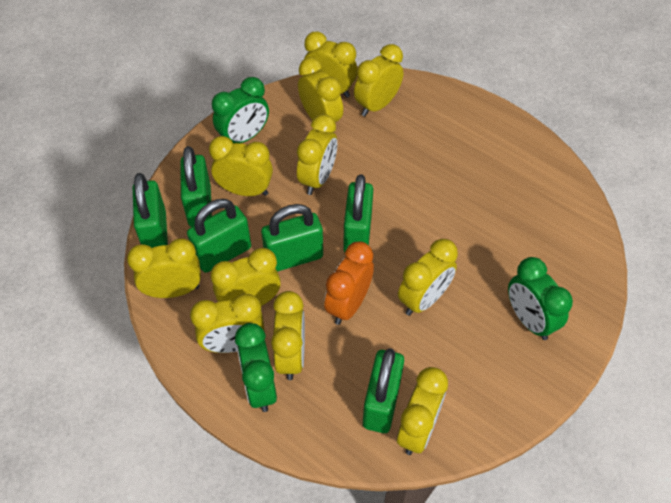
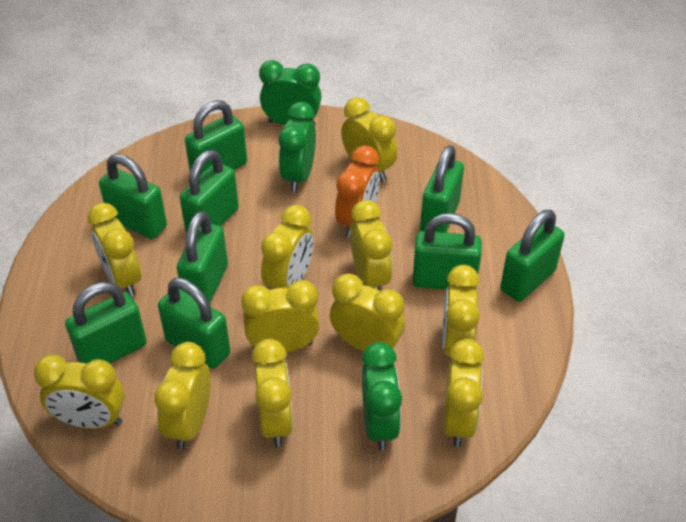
green padlock: [133,173,168,248] [180,146,212,227] [187,199,251,273] [261,204,323,272] [343,174,373,253] [363,348,404,433] = 6 -> [65,282,147,364] [99,154,167,239] [158,278,230,369] [177,211,228,304] [180,150,239,233] [185,100,247,175] [412,213,482,290] [420,145,464,233] [500,210,565,302] = 9

